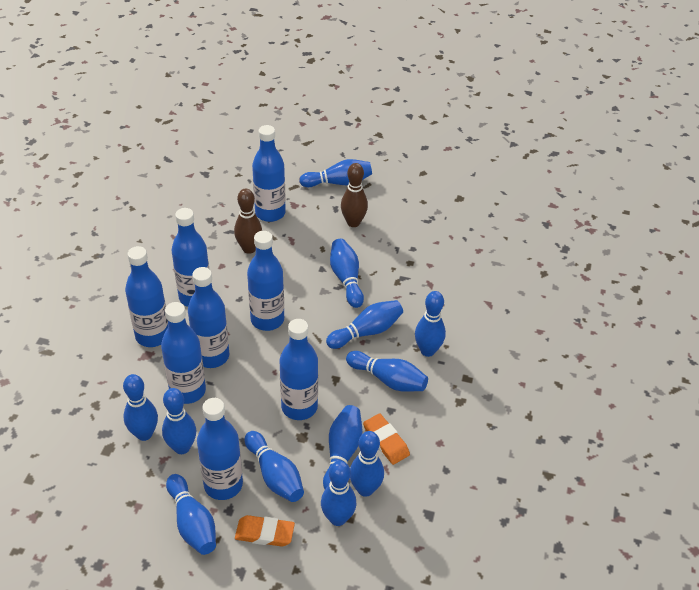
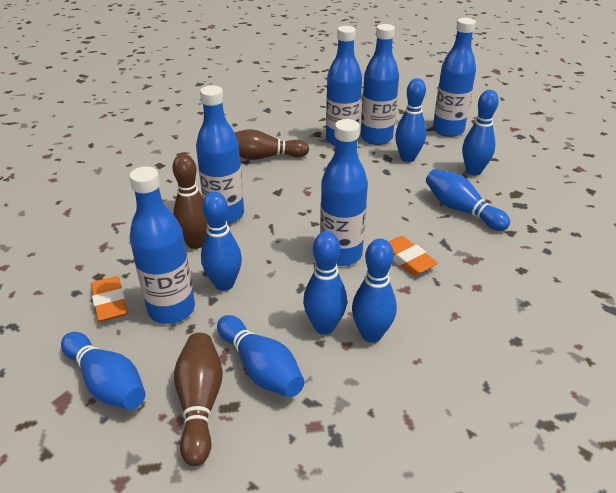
blue bottle: [125,246,168,347] [161,302,206,404] [171,208,209,307] [188,267,229,368] [197,398,243,500] [247,231,284,331] [252,125,286,222] [280,319,318,420] = 8 -> [129,166,195,324] [196,85,244,224] [320,119,368,266] [326,26,362,146] [361,24,399,145] [433,18,476,137] = 6
blue bowling pin: [123,374,158,441] [162,388,196,454] [166,474,216,555] [245,431,304,502] [299,159,372,187] [321,461,356,526] [323,405,362,489] [326,300,403,349] [330,239,364,308] [346,351,428,392] [350,431,384,497] [415,291,446,357] = 12 -> [61,332,146,410] [201,191,242,291] [217,315,304,397] [303,231,347,335] [352,239,397,342] [395,78,426,162] [426,169,510,231] [462,90,499,175] = 8
brown bowling pin: [234,188,262,254] [341,163,368,227] = 2 -> [172,154,208,249] [174,333,223,466] [234,129,309,160] = 3

